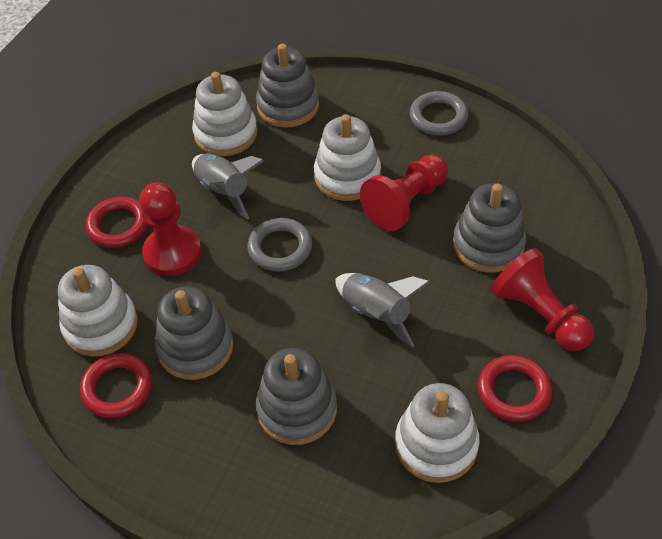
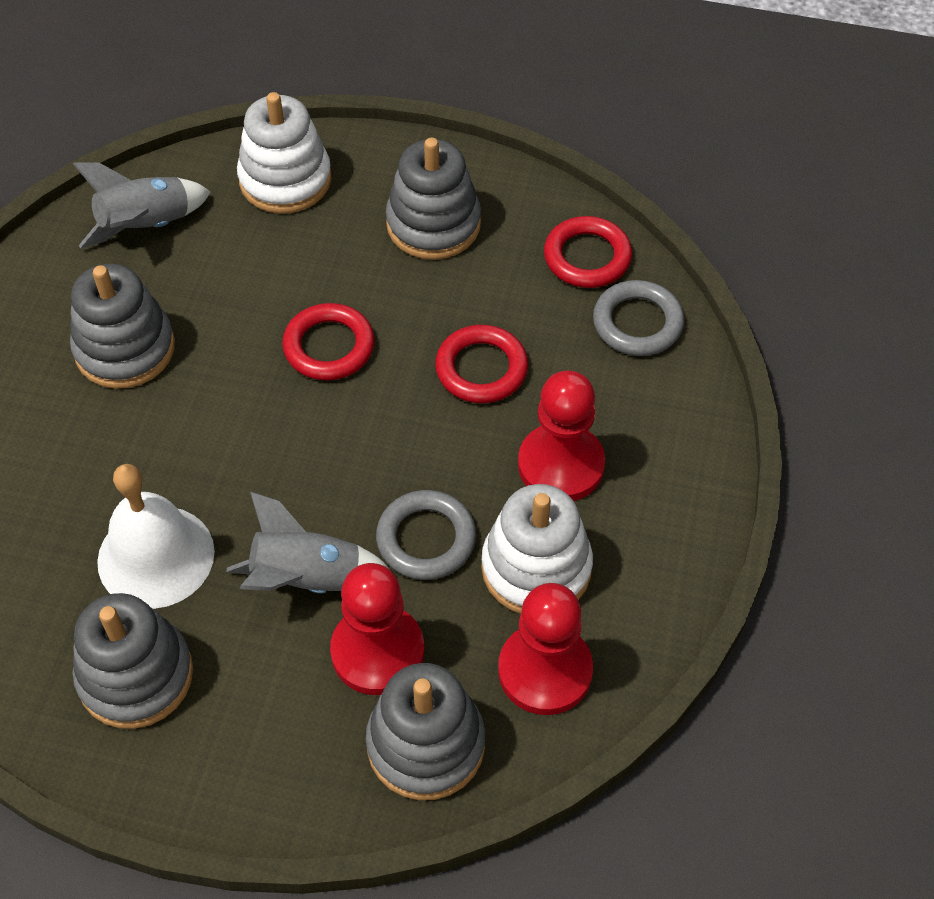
white bell: none = 0 -> [97,464,215,609] = 1
white stacking toy: [58,265,138,357] [192,72,258,156] [314,114,381,201] [395,383,480,483] = 4 -> [237,92,331,214] [481,484,593,614] = 2

